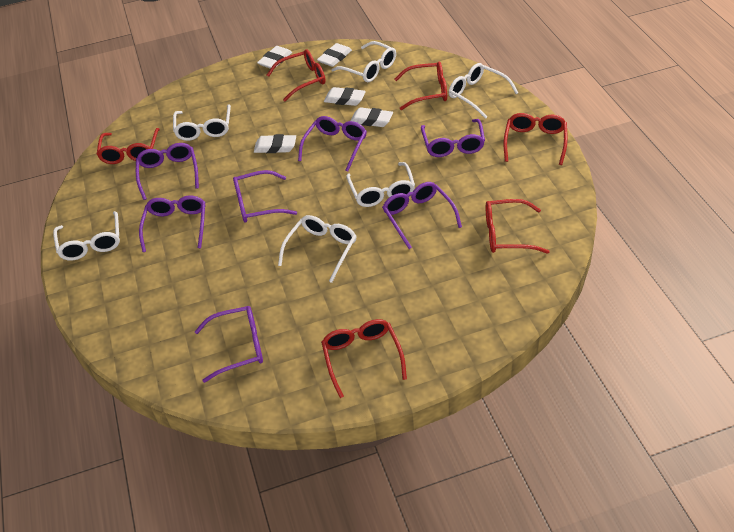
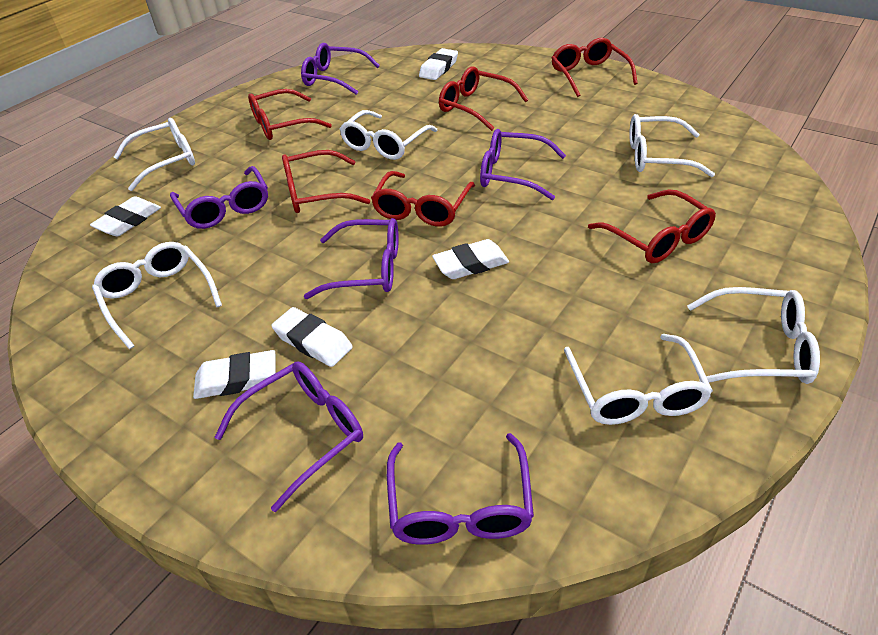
purple glasses: [136,143,199,200] [139,196,205,252] [195,306,263,383] [233,170,297,223] [298,116,367,171] [382,182,462,249] [421,119,485,157] = 7 -> [170,166,268,229] [215,361,363,512] [301,43,380,95] [304,218,399,299] [387,433,534,545] [480,129,566,200] = 6

